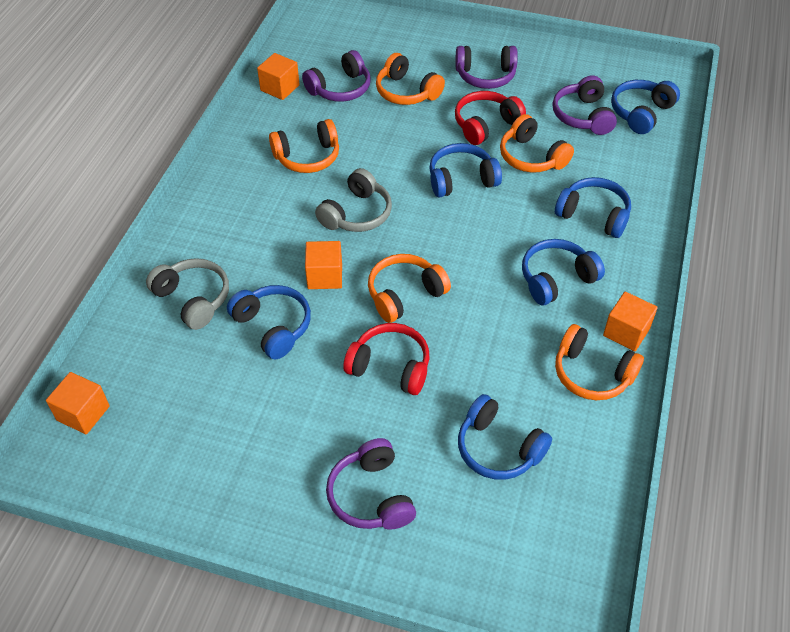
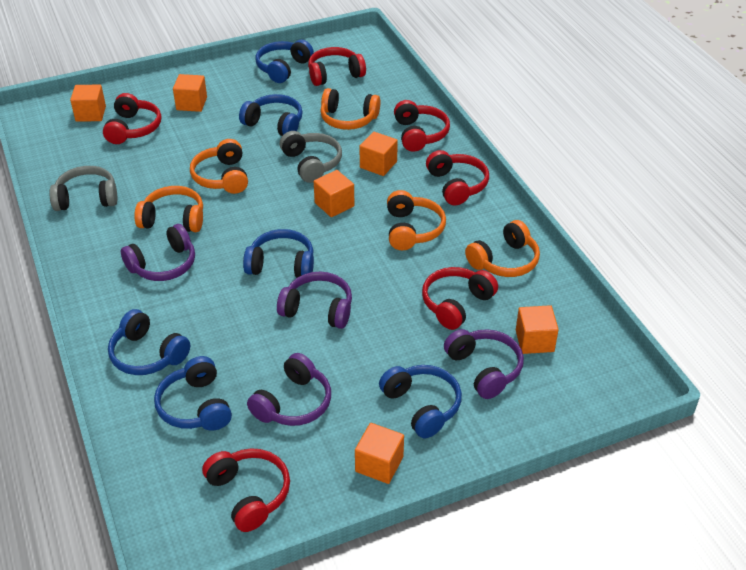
orange cube: [46,372,110,434] [257,53,300,100] [305,241,342,289] [603,292,658,351] = 4 -> [70,85,106,122] [173,74,207,112] [314,170,354,217] [355,423,404,484] [360,132,398,176] [516,305,559,354] = 6
red headphones: [343,323,430,395] [455,91,526,145] = 2 -> [103,93,161,144] [202,448,290,532] [308,47,366,86] [394,100,450,152] [422,267,498,330] [426,150,489,205] = 6

